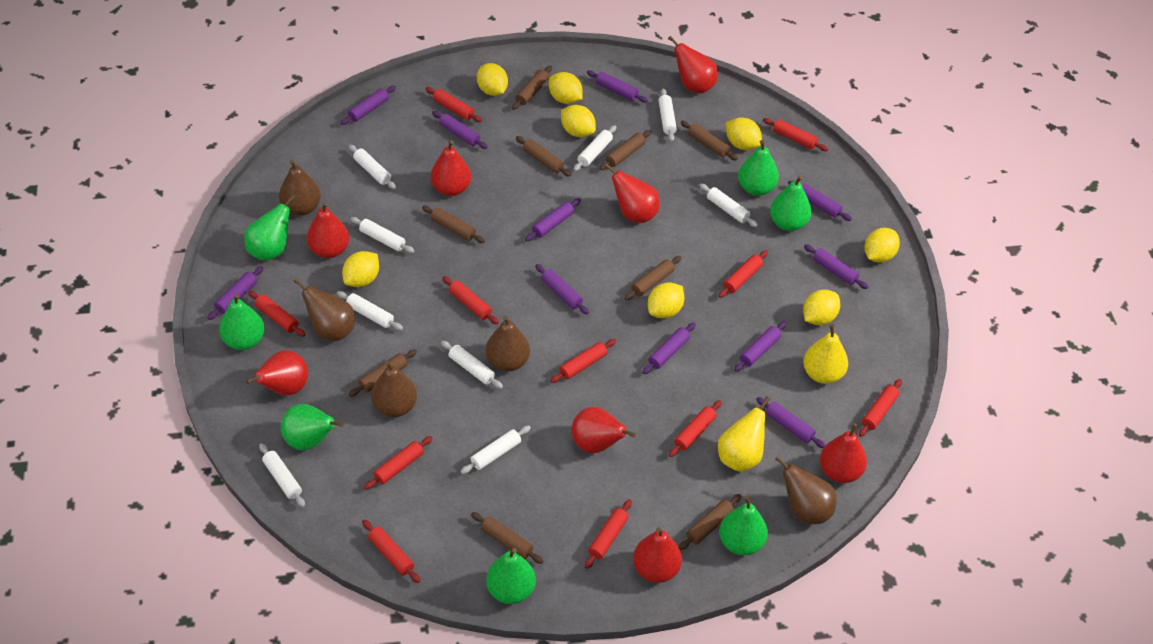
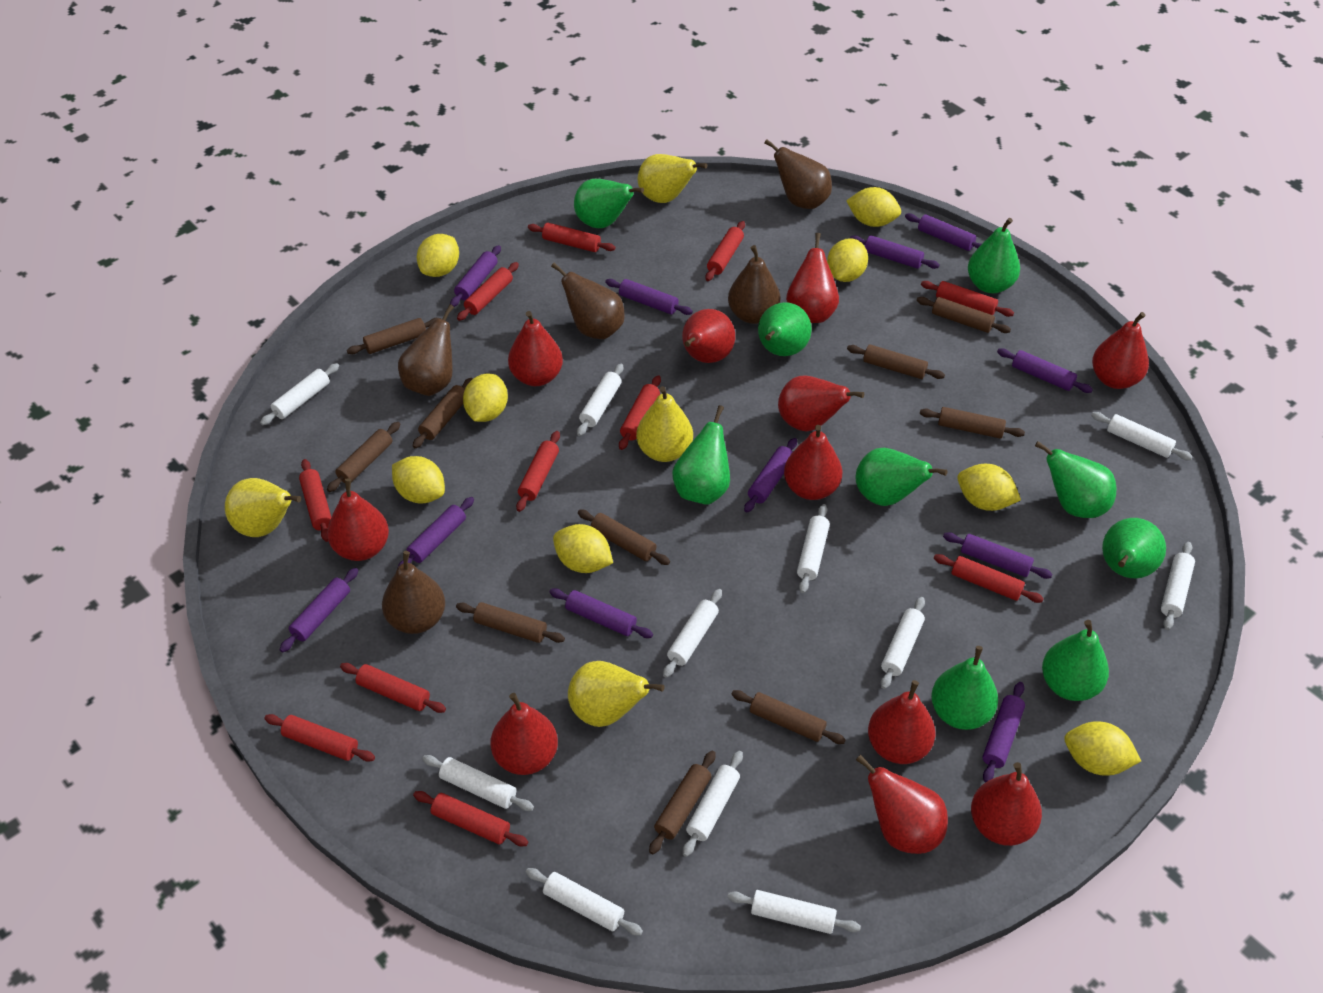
brown rolling pin: [349,349,417,397] [422,206,485,243] [471,512,544,564] [512,65,552,110] [516,136,571,177] [600,130,651,170] [624,256,681,300] [679,494,741,550] [681,121,738,161] = 9 -> [327,422,400,492] [347,318,441,354] [413,378,473,448] [456,602,565,643] [578,510,670,565] [649,751,716,854] [731,690,846,744] [847,345,945,379] [917,297,1011,333] [920,407,1025,439] = 10
green pear: [219,294,265,350] [244,195,296,261] [281,404,344,450] [486,548,536,604] [719,496,768,555] [738,140,779,196] [770,175,812,231] = 7 -> [574,179,644,228] [672,405,730,505] [758,302,812,356] [856,448,948,506] [931,646,998,730] [968,218,1020,293] [1035,441,1117,518] [1042,620,1109,701] [1102,518,1166,578] = 9
red pear: [246,350,308,396] [307,202,349,258] [431,140,471,196] [571,407,636,453] [604,163,660,223] [633,527,682,583] [668,36,718,93] [820,423,867,483] = 8 -> [327,478,389,561] [491,693,558,775] [508,311,563,386] [682,309,735,363] [778,375,864,431] [784,425,842,500] [786,233,839,323] [856,755,948,854] [868,680,936,764] [971,762,1042,846] [1092,312,1149,389] = 11
white rolling pin: [259,443,305,507] [337,291,403,330] [349,145,396,189] [350,217,415,253] [441,341,503,389] [460,426,531,474] [574,125,616,171] [659,89,677,142] [699,184,758,227] = 9 -> [260,363,339,425] [422,755,534,811] [526,868,643,936] [577,364,623,436] [663,589,722,678] [683,751,743,857] [727,890,861,934] [797,504,830,593] [880,597,925,689] [1091,412,1193,460] [1161,542,1195,630] = 11
yellow pear: [718,396,770,472] [803,324,848,384] = 2 -> [225,478,301,537] [568,661,665,727] [636,386,693,462] [637,154,707,203] = 4

